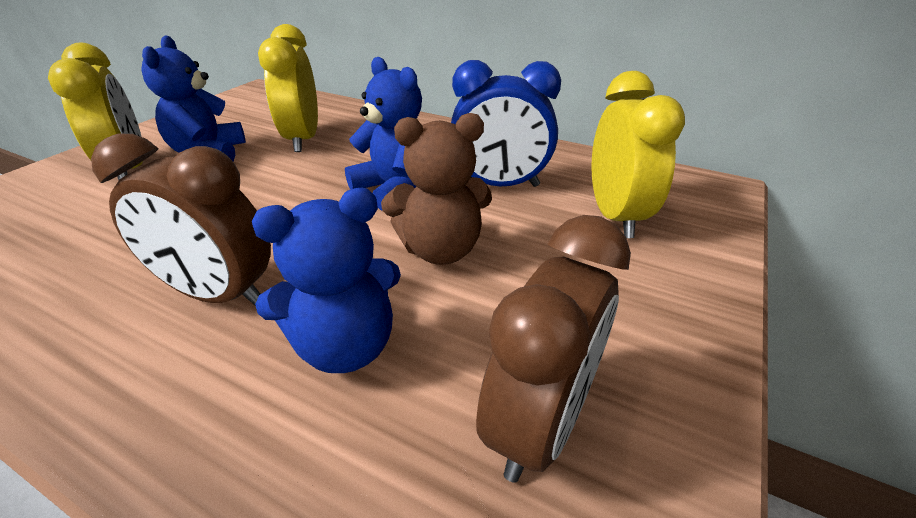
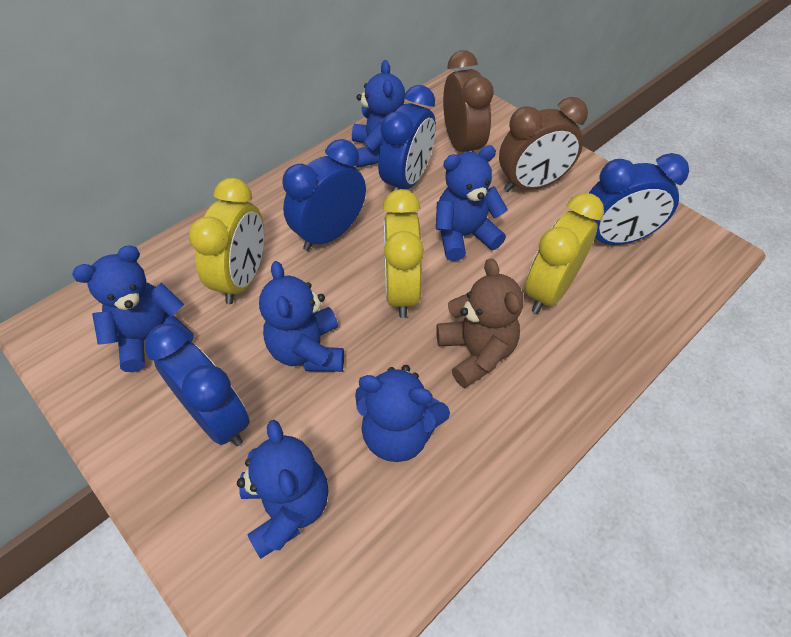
blue clock: [451,60,561,187] = 1 -> [145,323,250,446] [282,139,366,251] [378,85,436,192] [589,153,689,245] = 4
blue teddy bear: [141,35,246,161] [252,188,401,373] [345,57,422,211] = 3 -> [72,245,194,372] [237,420,328,559] [259,261,344,372] [352,60,405,168] [355,365,450,462] [436,145,508,261] = 6

